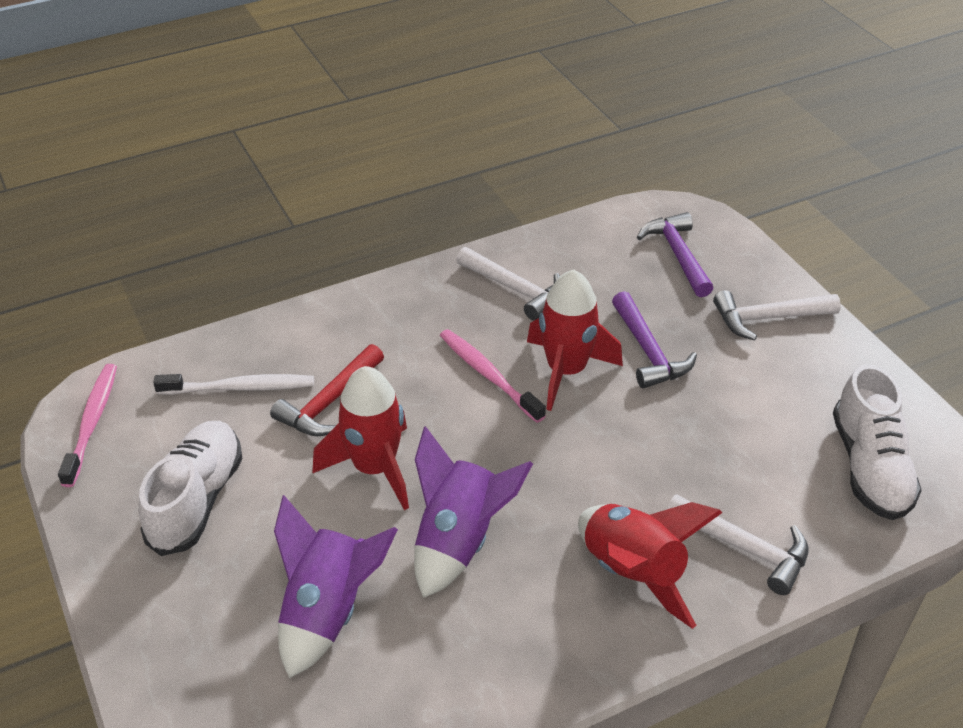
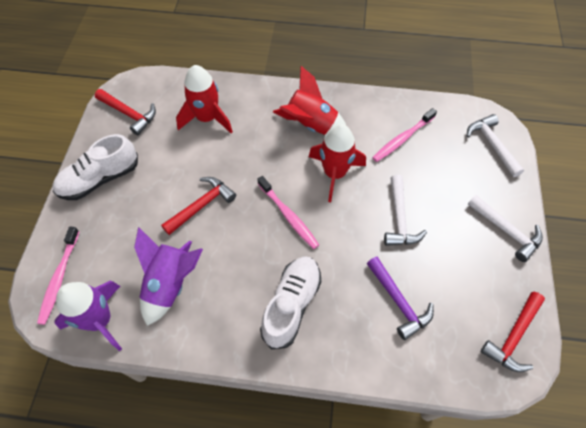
pink toothbrush: [58,364,117,487] [440,329,546,423] = 2 -> [37,226,80,325] [257,176,319,249] [372,108,437,162] = 3
purple hammer: [612,291,697,389] [637,212,713,297] = 2 -> [367,257,434,340] = 1
red hammer: [270,344,384,436] = 1 -> [95,89,156,135] [161,177,236,235] [481,292,545,372] = 3
white toothbrush: [153,374,314,395] = 1 -> none = 0

